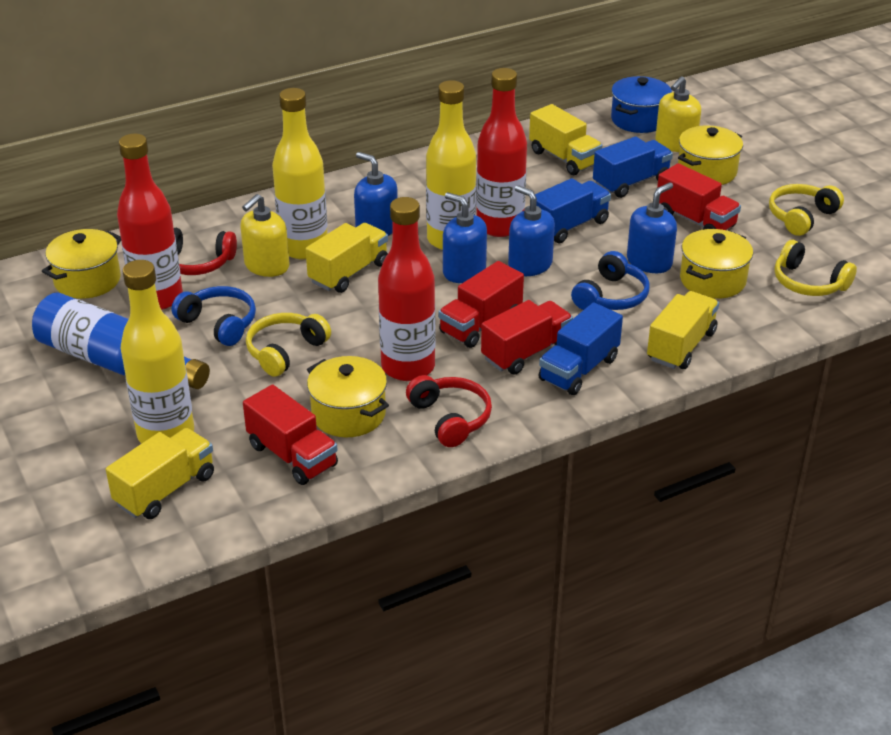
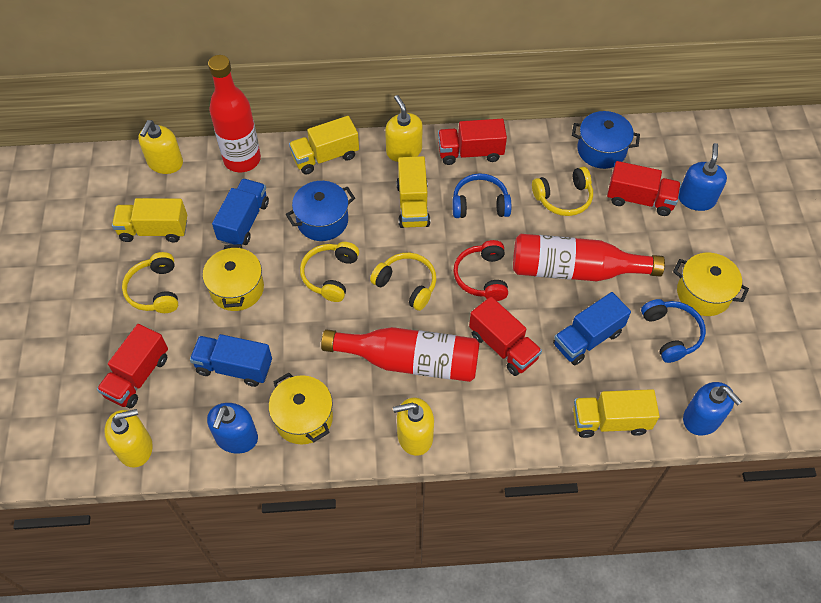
blue bottle: [32,292,210,389] = 1 -> none = 0
blue pot: [611,76,672,133] = 1 -> [286,181,355,241] [572,111,640,169] = 2
blue soap dispenser: [354,152,398,236] [443,192,487,283] [508,185,555,276] [627,182,677,273] = 4 -> [207,403,258,454] [679,143,727,211] [683,382,742,435] = 3
red headphones: [174,228,237,275] [406,375,492,447] = 2 -> [453,240,508,301] = 1
yellow bottle: [121,260,194,444] [272,88,328,259] [426,80,476,250] = 3 -> none = 0
yellow headphones: [246,313,331,377] [769,184,844,236] [774,240,857,296] = 3 -> [122,252,178,313] [300,242,359,302] [370,253,436,311] [532,167,593,216] = 4
yellow pot: [42,229,121,299] [307,356,389,437] [678,125,743,185] [680,229,753,299] = 4 -> [203,244,264,311] [268,373,333,444] [673,253,749,316] = 3
yellow soap dispenser: [240,194,289,277] [655,76,701,152] = 2 -> [104,409,153,467] [138,120,183,174] [385,95,422,162] [393,397,434,456] = 4

